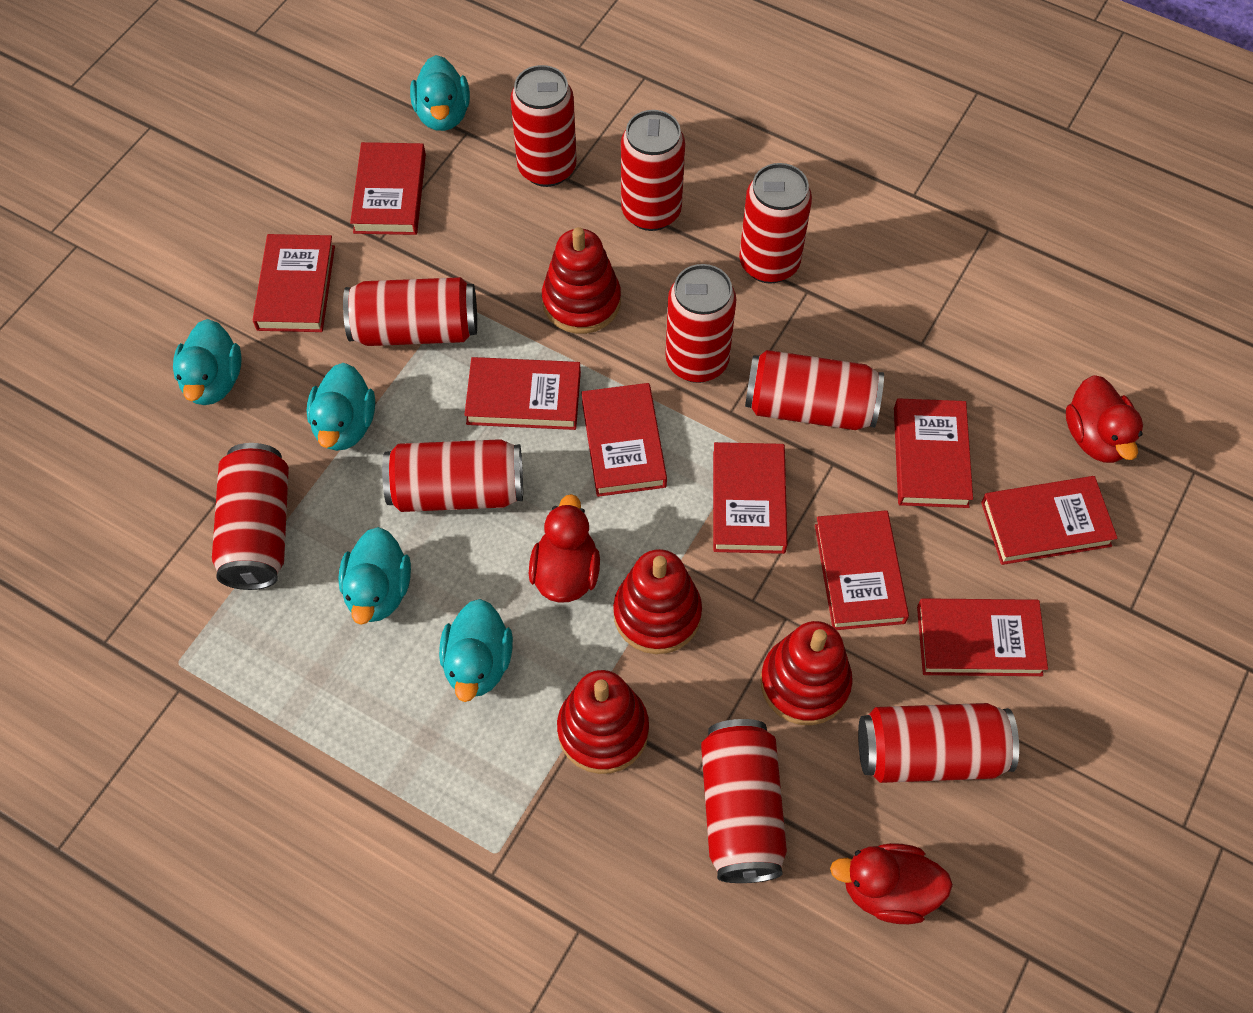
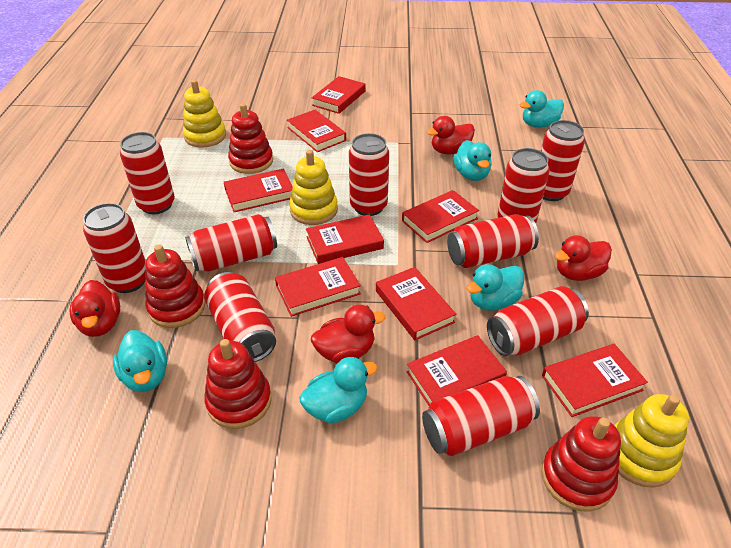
red duck: [529,494,600,603] [830,843,953,924] [1066,375,1143,463] = 3 -> [69,280,120,337] [311,305,385,363] [427,116,475,154] [554,235,612,281] = 4
yellow stacking toy: none = 0 -> [183,80,226,148] [289,150,338,225] [614,394,689,488] = 3

